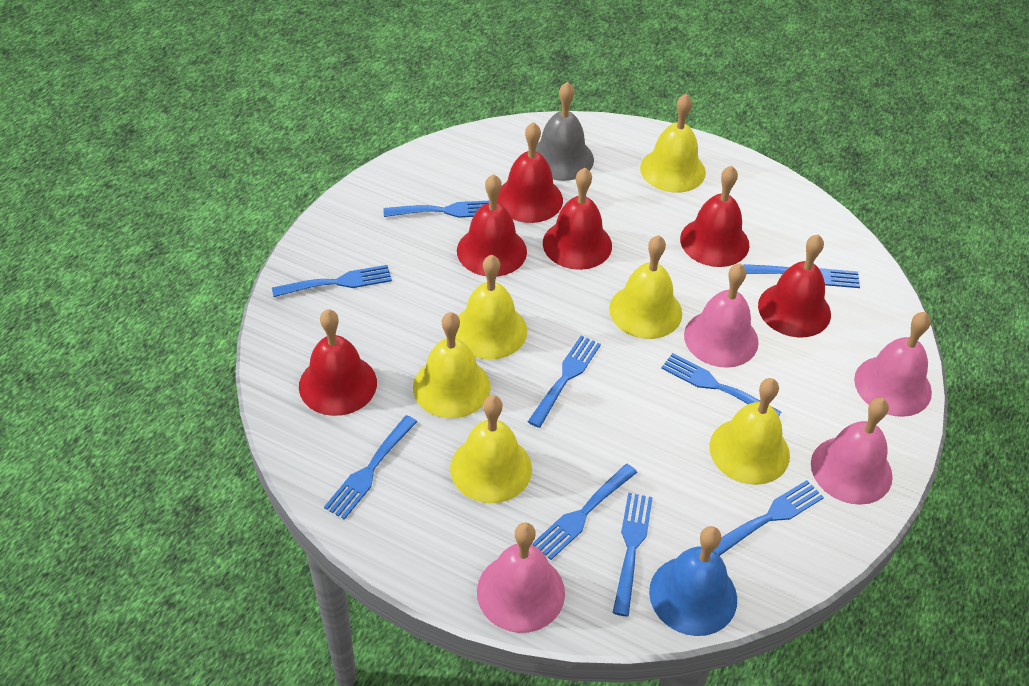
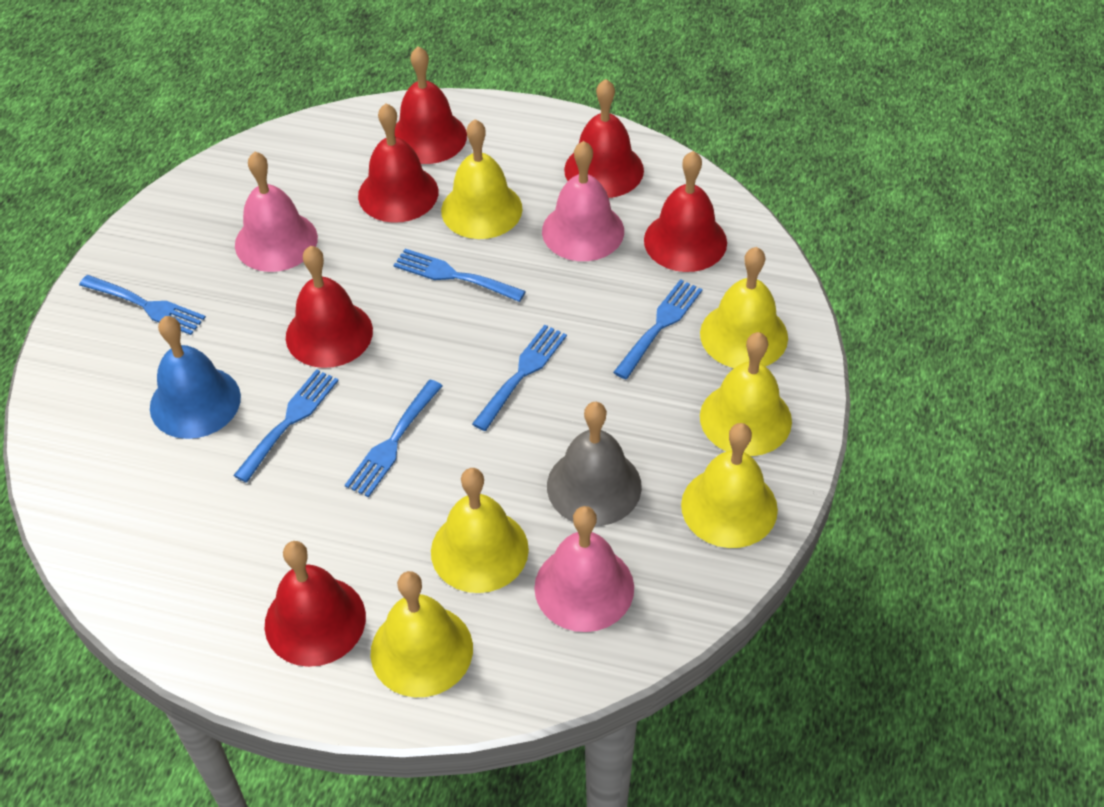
blue fork: [272,265,392,297] [324,415,417,520] [383,201,489,218] [528,336,601,428] [532,464,637,560] [612,493,653,617] [661,353,781,416] [714,480,824,556] [743,264,860,288] = 9 -> [79,275,206,335] [233,369,339,483] [345,379,443,497] [394,249,526,302] [472,325,567,431] [613,279,703,379] = 6
pink bell: [477,522,565,633] [684,264,759,368] [811,398,893,505] [854,312,932,417] = 4 -> [235,152,318,272] [534,506,634,632] [542,141,624,261] = 3

